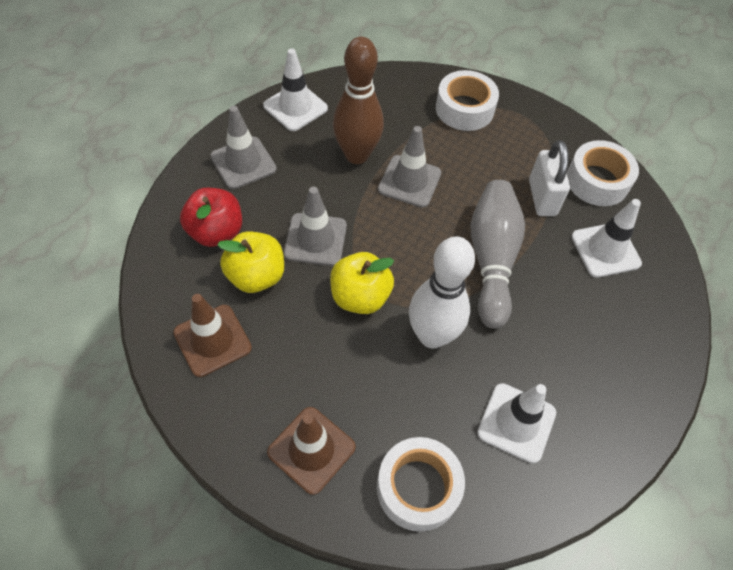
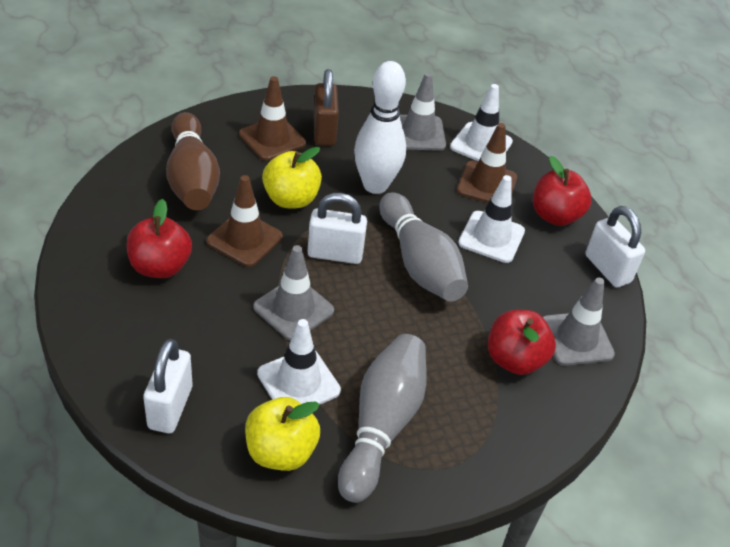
brown padlock: none = 0 -> [314,69,339,146] = 1
brown traffic cone: [173,294,252,377] [267,407,356,495] = 2 -> [207,175,283,267] [239,76,306,161] [457,123,517,203] = 3
grey bowling pin: [471,180,525,329] = 1 -> [338,334,427,503] [379,193,468,302] = 2
red apple: [180,188,242,247] = 1 -> [127,199,192,278] [488,310,556,375] [533,156,592,226] = 3
white padlock: [529,140,570,216] = 1 -> [143,339,192,433] [307,193,367,264] [585,206,645,287] = 3
white tape: [377,437,465,532] [436,70,499,131] [567,140,639,206] = 3 -> none = 0

